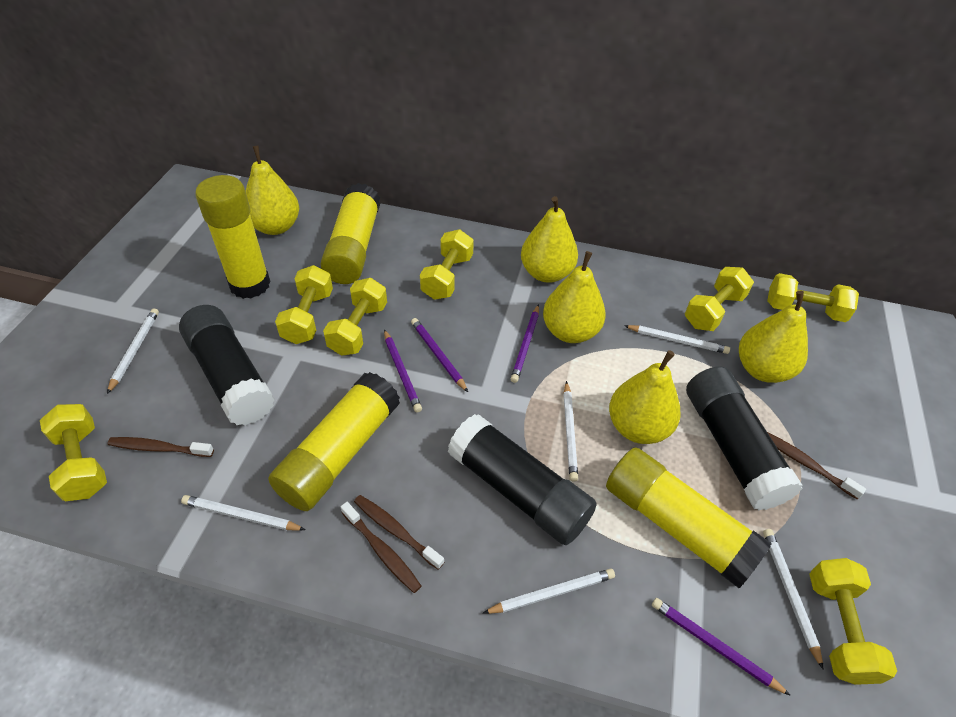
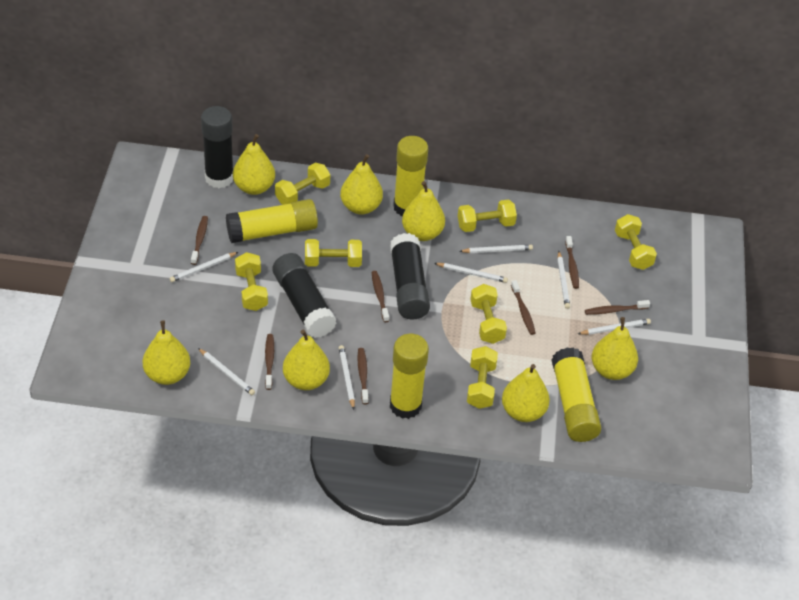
brown toothbrush: [107,437,214,457] [341,502,421,593] [354,495,444,570] [767,432,866,499] = 4 -> [191,216,208,265] [265,334,274,390] [358,348,369,404] [372,271,389,322] [511,280,535,335] [565,236,579,289] [585,300,650,315] = 7
purple pencil: [384,329,422,413] [411,318,468,392] [511,304,539,383] [652,598,791,696] = 4 -> none = 0
white pencil: [107,308,159,394] [181,495,305,531] [483,568,615,614] [563,381,578,482] [624,325,730,354] [763,529,824,670] = 6 -> [170,252,238,282] [198,348,255,395] [339,345,355,410] [434,263,508,283] [459,245,533,253] [557,251,570,309] [578,319,651,335] = 7
yellow pear: [245,146,299,235] [521,196,578,283] [543,251,606,343] [609,350,681,444] [739,291,808,383] = 5 -> [142,320,190,385] [233,134,275,195] [283,330,330,390] [340,154,383,215] [402,181,445,241] [502,364,550,422] [592,317,638,380] = 7

